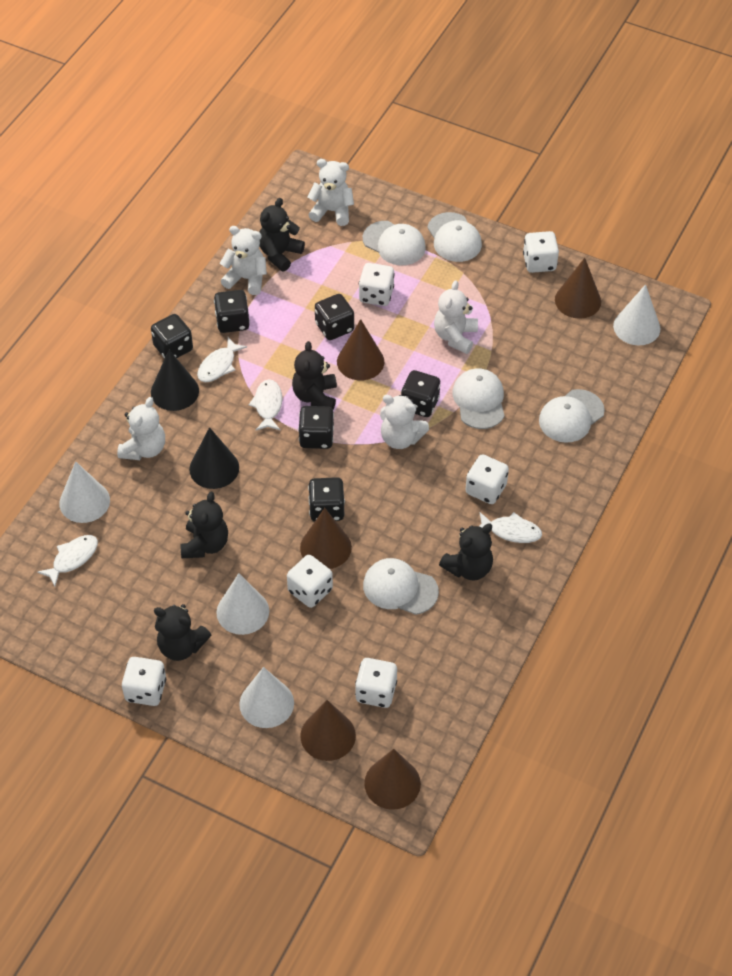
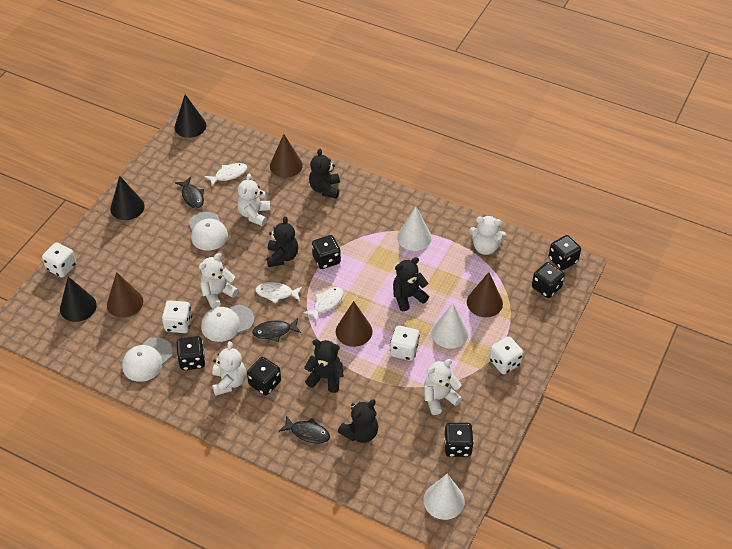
black cone: [151,350,199,411] [189,427,239,489] = 2 -> [60,277,97,322] [110,176,145,220] [175,94,206,138] = 3
black fish: none = 0 -> [175,177,204,208] [252,318,301,342] [278,415,330,444] = 3
brown cone: [300,508,352,569] [300,700,356,761] [337,319,384,380] [364,749,421,810] [555,258,601,319] = 5 -> [107,272,143,318] [270,134,303,178] [336,301,372,347] [467,272,503,317] = 4
white cap: [363,221,426,265] [363,558,439,615] [427,212,482,262] [453,368,505,429] [539,389,605,443] = 5 -> [122,337,173,382] [188,212,228,251] [201,304,254,342] = 3
white cone: [59,461,110,523] [216,573,269,635] [239,667,294,728] [613,284,660,345] = 4 -> [397,207,432,251] [424,474,465,520] [431,303,468,349] = 3
white dice: [122,657,166,706] [287,555,333,608] [355,658,397,708] [359,263,395,306] [466,454,509,504] [523,231,559,273] = 6 -> [42,242,76,278] [162,300,192,333] [390,325,420,361] [489,336,523,374] = 4
white fish: [37,535,98,587] [197,337,247,382] [249,379,282,430] [479,512,542,543] = 4 -> [205,163,247,186] [255,282,303,303] [303,287,344,322] = 3

